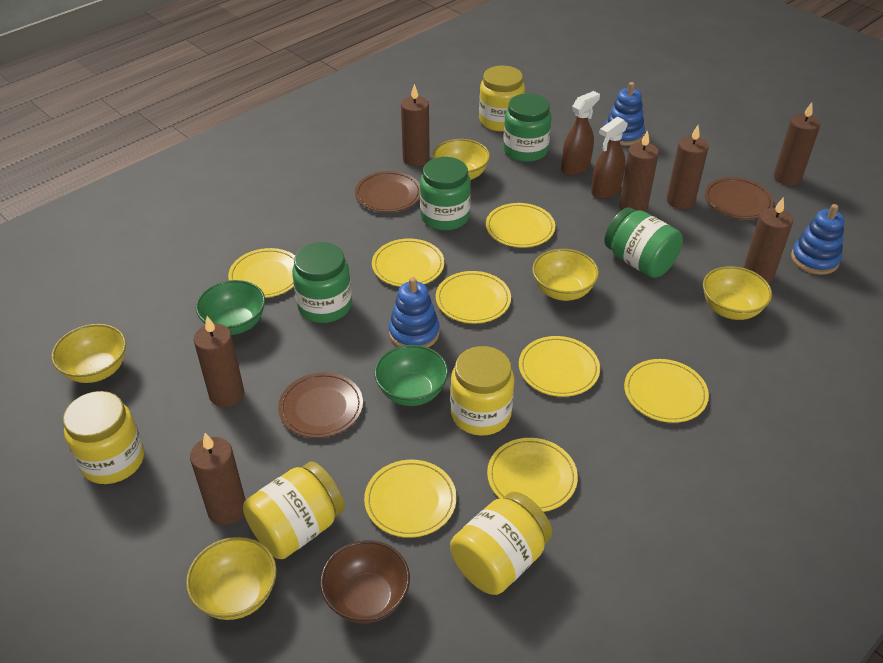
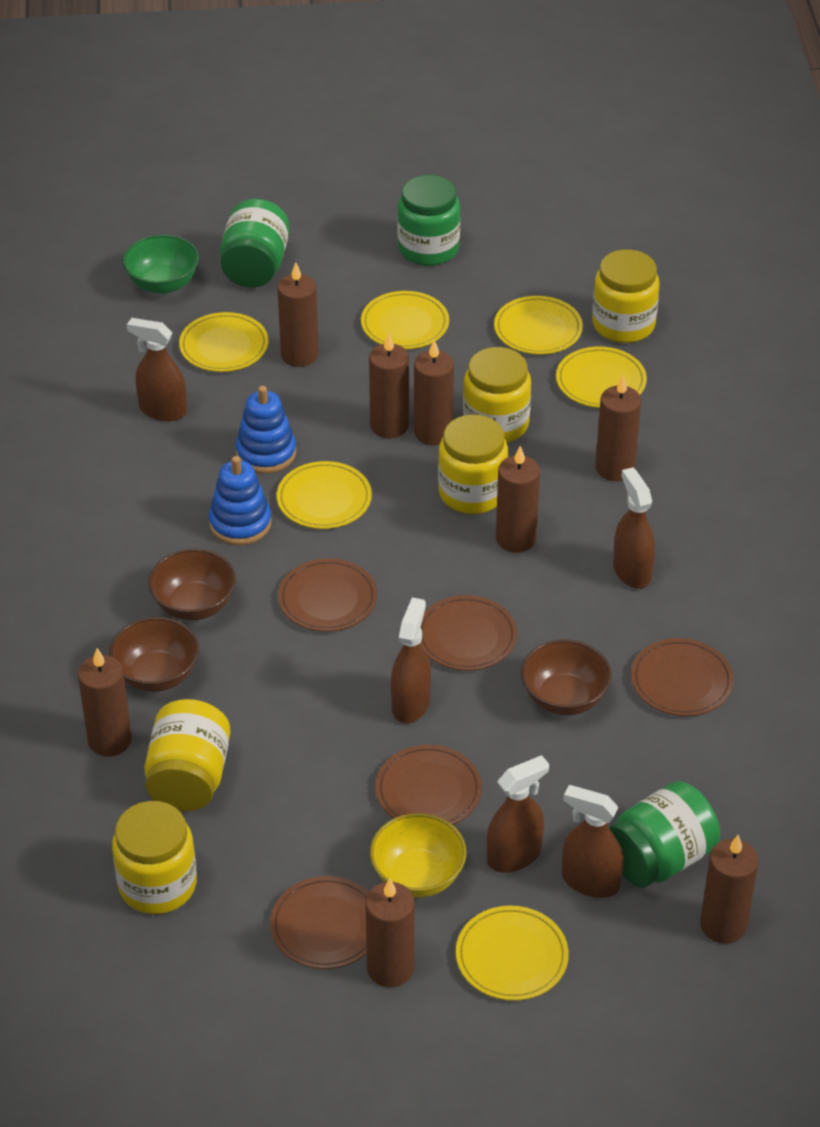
blue stacking toy: [389,277,440,348] [604,82,645,146] [791,204,845,275] = 3 -> [209,456,272,545] [235,386,296,473] = 2
brown bowl: [320,540,410,624] = 1 -> [109,617,199,692] [148,549,236,621] [521,639,612,716] = 3
brown candle: [190,433,246,525] [194,316,244,407] [401,84,430,167] [619,130,659,212] [667,125,709,209] [743,197,793,284] [774,102,820,186] = 7 -> [78,648,132,757] [278,262,319,367] [365,878,415,987] [369,333,409,438] [414,340,454,445] [496,446,540,553] [595,376,641,481] [700,835,759,944] = 8
brown plate: [278,372,363,438] [355,171,420,212] [705,177,774,219] = 3 -> [270,876,369,969] [278,558,377,632] [376,745,482,825] [420,595,517,671] [631,638,734,716] = 5
brown spray bottle: [561,91,600,175] [591,117,628,199] = 2 -> [127,318,187,421] [391,597,431,723] [487,755,549,872] [562,785,624,898] [613,467,655,589] = 5
green bowl: [196,280,265,335] [374,345,448,406] = 2 -> [123,235,199,294] = 1
green jar: [292,242,352,323] [420,157,471,230] [503,94,552,162] [604,207,683,278] = 4 -> [220,199,290,288] [397,175,460,266] [609,781,720,888] = 3
yellow bowl: [51,324,126,383] [186,537,277,620] [432,139,490,180] [532,249,599,301] [703,266,772,320] = 5 -> [370,813,467,898] = 1
yellow plate: [228,248,295,298] [364,460,456,538] [372,238,444,287] [436,271,511,324] [486,203,555,248] [487,438,578,512] [519,336,600,397] [624,359,709,423] = 8 -> [179,312,268,372] [277,461,372,529] [361,291,449,349] [456,906,569,1001] [494,296,583,355] [556,347,647,408] = 6

